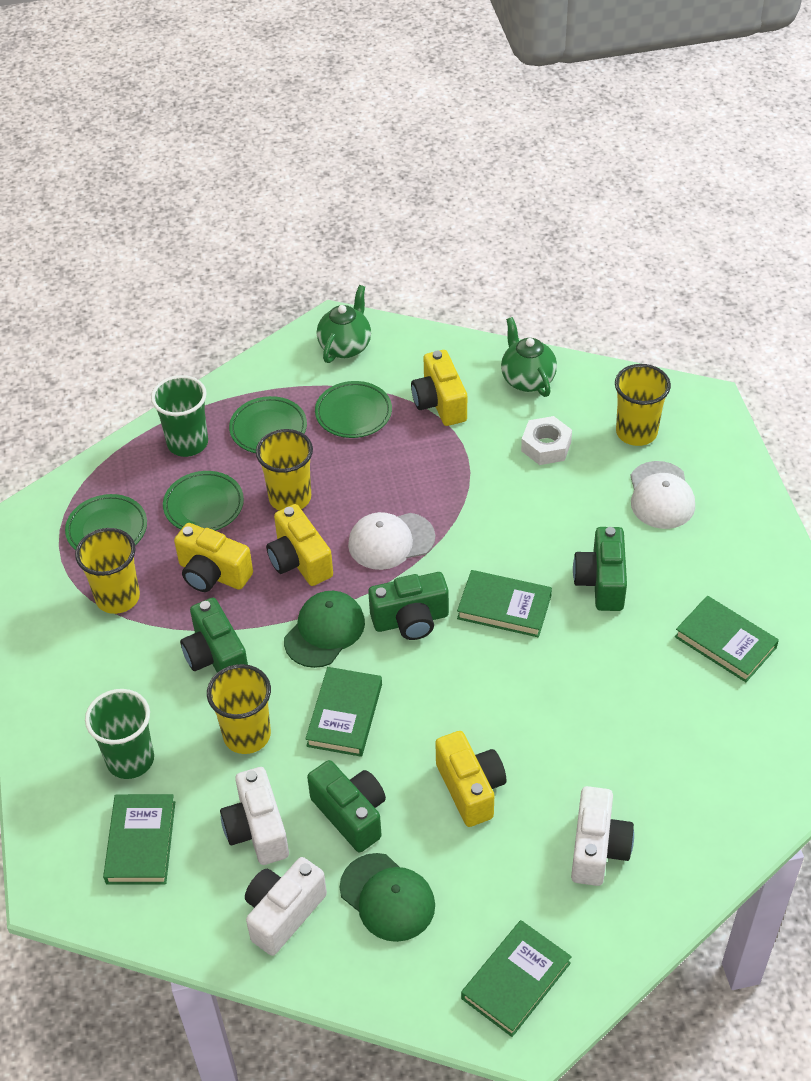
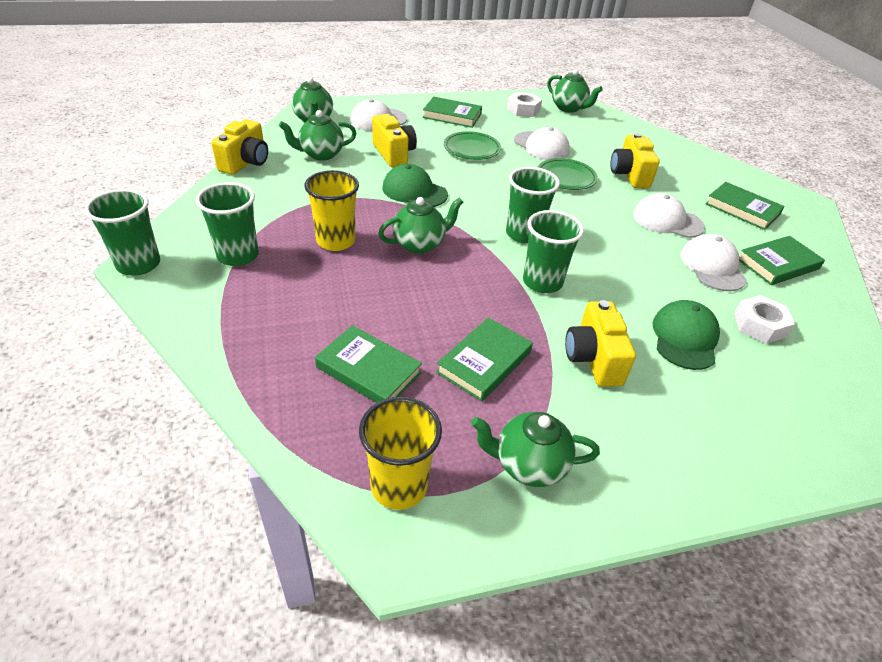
green camera: [180,598,248,672] [307,760,386,852] [368,572,449,640] [573,527,627,611] = 4 -> none = 0
green cup: [85,689,154,779] [151,375,208,457] = 2 -> [85,189,160,276] [196,182,259,266] [506,167,560,244] [523,210,584,293] = 4
green plate: [65,494,147,550] [163,471,244,531] [229,396,307,453] [315,381,392,438] = 4 -> [444,131,501,160] [538,158,598,190] = 2
green teapot: [317,285,371,363] [501,317,557,397] = 2 -> [279,110,356,161] [292,77,333,123] [378,197,463,254] [471,412,600,487] [547,69,603,113] = 5
white camera: [220,767,289,865] [245,857,327,956] [571,786,634,886] = 3 -> none = 0
white cap: [348,512,435,570] [630,461,695,529] = 2 -> [350,99,407,131] [514,127,570,160] [633,193,705,238] [680,234,747,291] = 4
white nut: [521,416,572,465] = 1 -> [507,92,542,117] [734,295,795,344] = 2
yellow cup: [75,528,140,614] [207,664,271,754] [256,429,313,511] [615,364,671,446] = 4 -> [304,170,359,251] [359,397,442,510] = 2

